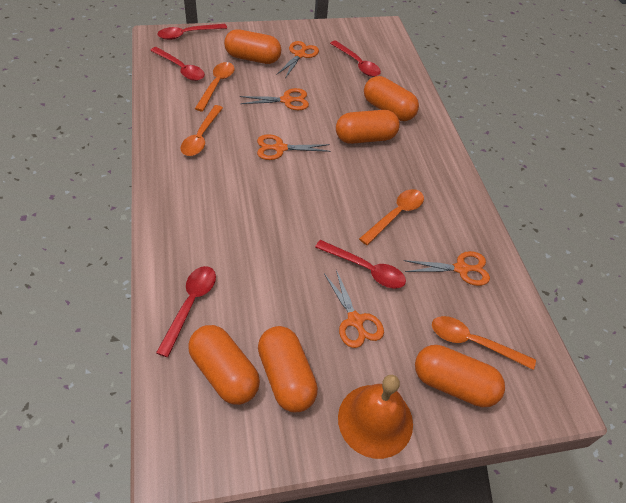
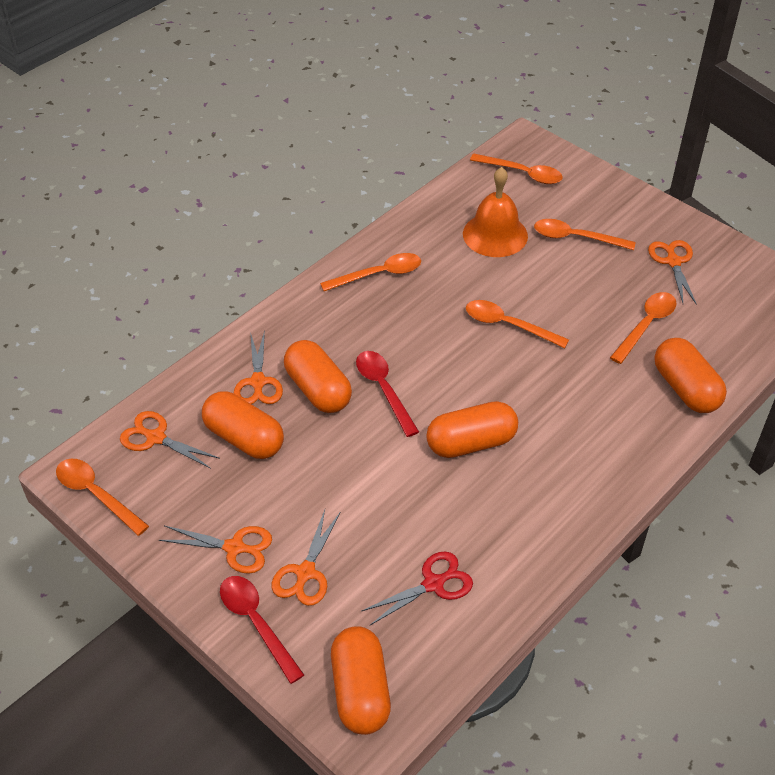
orange capsule: [188,325,260,405] [224,29,281,64] [258,326,318,412] [336,110,400,144] [364,76,419,121] [415,345,505,407] = 6 -> [202,391,284,459] [284,340,352,413] [331,626,391,735] [426,401,518,458] [655,338,727,413] = 5
orange spoon: [181,105,223,156] [195,62,234,111] [359,189,424,245] [432,316,536,370] = 4 -> [56,459,149,536] [320,253,421,291] [466,300,569,348] [470,154,563,184] [534,219,636,250] [610,292,677,364] = 6
red scissors: none = 0 -> [362,552,473,625] = 1
red spoon: [150,47,205,81] [156,266,216,357] [157,24,227,40] [315,240,406,289] [330,40,381,77] = 5 -> [220,576,304,684] [356,351,419,437] = 2

